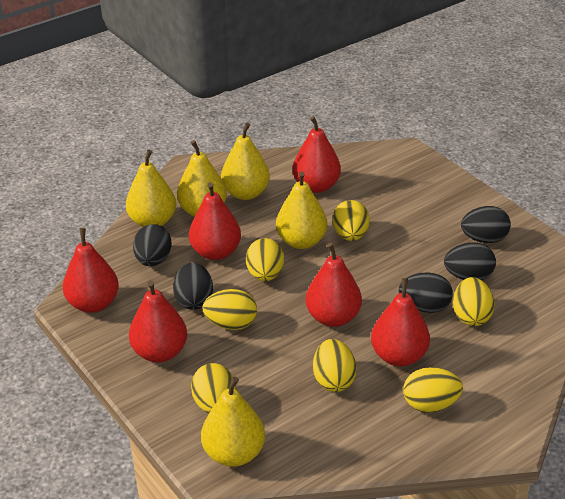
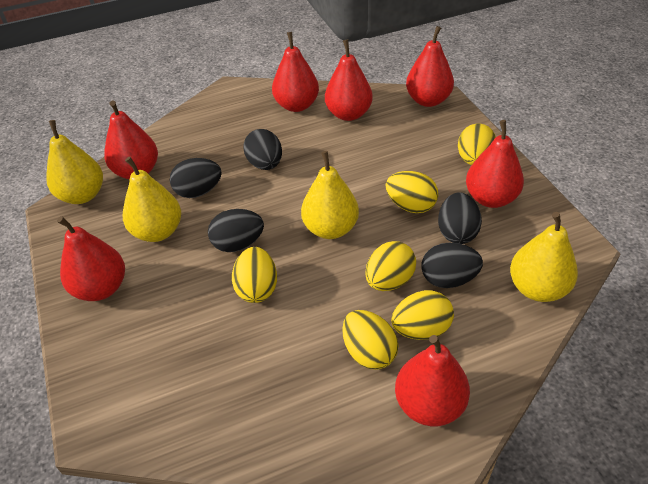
red pear: [63,228,119,313] [129,280,187,363] [189,182,241,260] [292,116,341,193] [306,243,362,327] [371,278,430,366] = 6 -> [57,216,125,301] [104,101,158,179] [272,32,319,112] [325,40,373,121] [395,335,470,426] [406,26,454,107] [466,120,524,208] = 7
yellow egg: [191,363,236,413] [202,289,257,330] [246,238,284,281] [313,339,357,392] [333,200,370,241] [403,367,463,413] [453,277,495,326] = 7 -> [232,247,277,303] [342,310,398,370] [365,241,416,291] [385,171,438,213] [391,290,454,340] [458,124,496,165] = 6
yellow pear: [126,149,176,227] [177,140,227,217] [201,377,265,467] [221,123,270,200] [276,171,327,249] = 5 -> [46,120,103,204] [123,157,181,242] [301,151,359,239] [510,212,578,302] = 4

